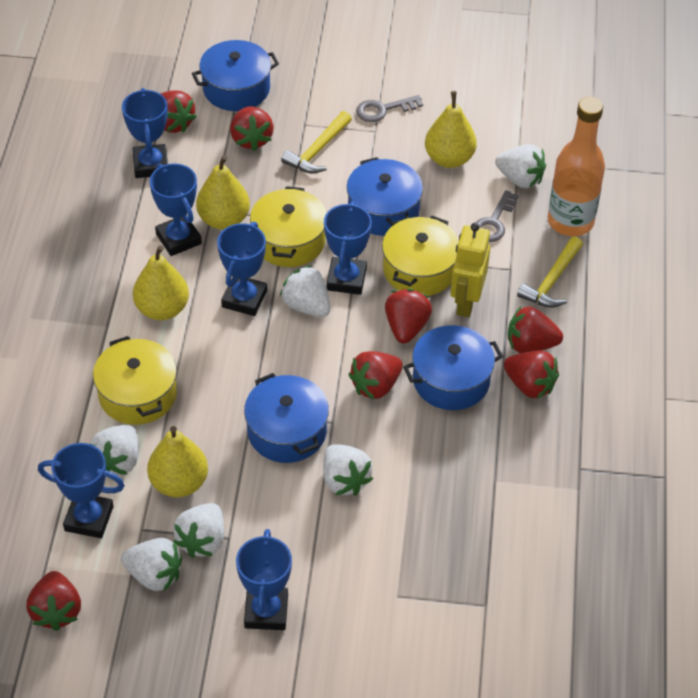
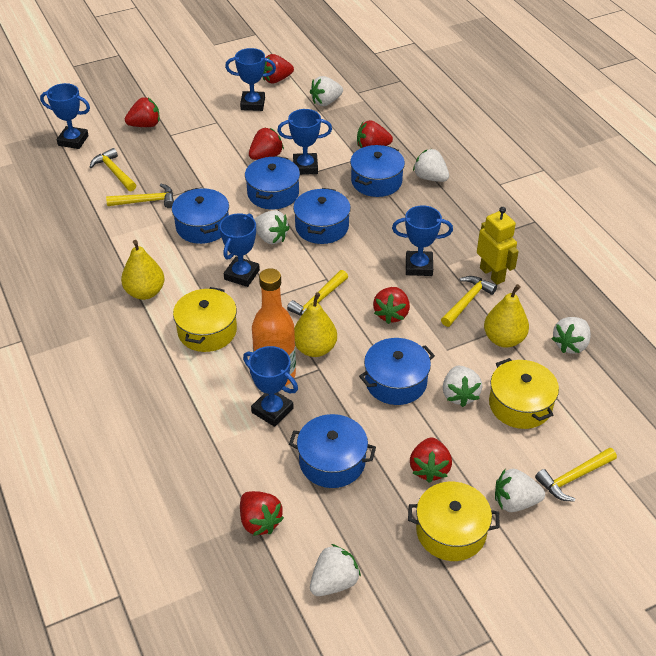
blue pot: [192,40,279,111] [244,373,329,463] [347,157,423,236] [403,325,503,410] = 4 -> [172,188,229,244] [245,156,300,209] [289,414,376,488] [293,188,351,244] [350,145,405,197] [359,338,435,405] = 6
grey key: [356,95,423,122] [475,190,519,242] = 2 -> none = 0
white strawberry: [90,425,139,475] [121,538,182,591] [173,503,224,558] [280,265,331,317] [323,444,373,496] [495,144,546,189] = 6 -> [254,210,290,244] [310,76,343,106] [310,544,361,596] [413,149,449,182] [443,366,482,407] [495,469,545,512] [552,317,591,354] = 7
yellow hammer: [281,111,352,174] [517,237,583,308] = 2 -> [90,148,136,191] [106,184,174,208] [287,270,348,316] [441,276,497,327] [535,448,617,502] = 5
yellow pear: [133,245,189,320] [147,426,208,497] [196,155,250,230] [425,91,477,168] = 4 -> [121,240,165,300] [294,292,337,357] [484,284,529,348] = 3

